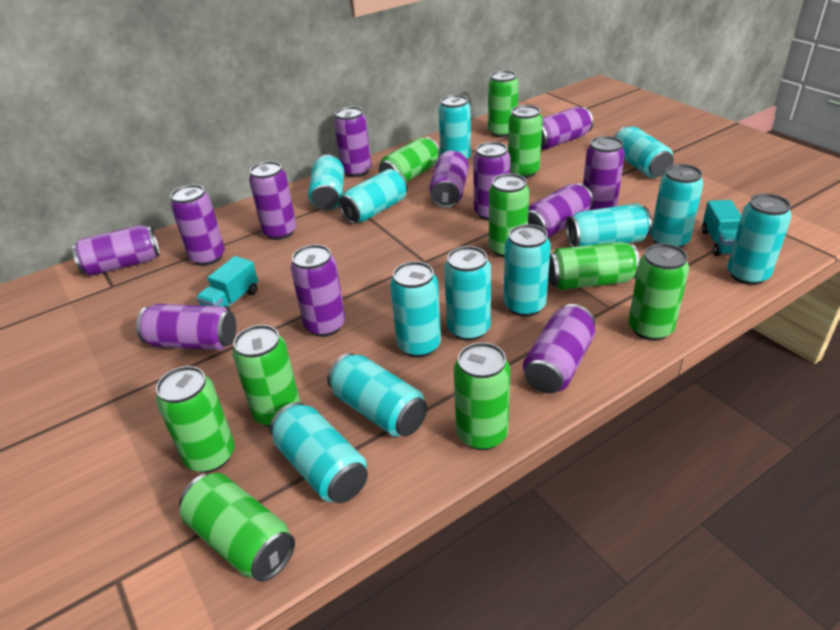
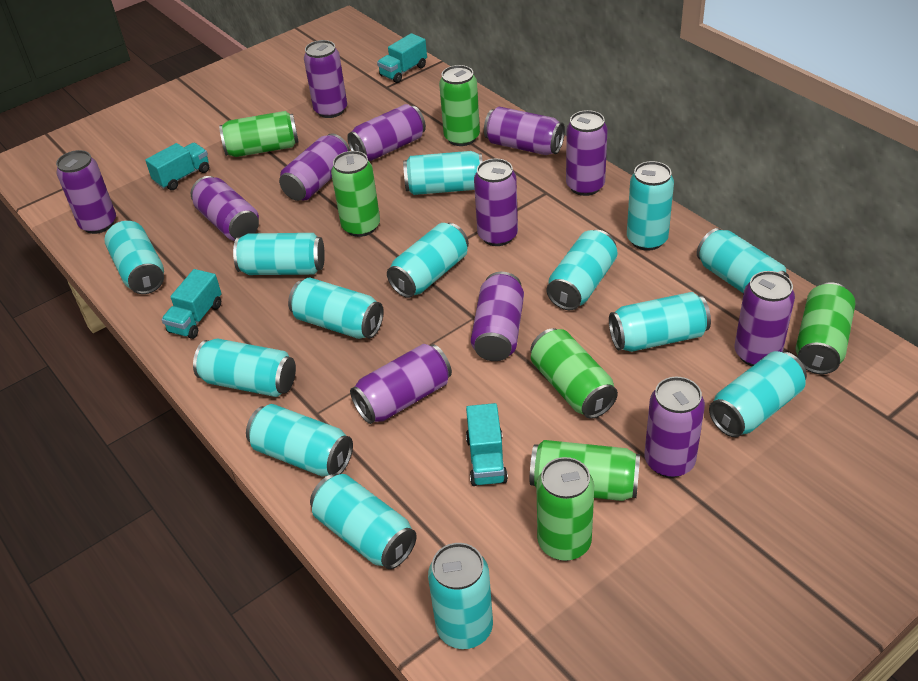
green can: [156,366,235,473] [179,473,295,582] [233,325,300,427] [379,137,440,182] [454,342,510,450] [488,71,518,138] [489,174,529,258] [508,105,543,178] [548,242,640,290] [628,243,689,341] = 10 -> [219,111,299,157] [331,151,380,237] [439,65,480,146] [530,440,640,501] [531,328,618,419] [536,457,594,561] [796,282,855,374] = 7
turquoise can: [270,402,368,503] [308,155,344,210] [327,353,427,437] [339,169,408,224] [390,261,441,357] [439,95,471,161] [444,246,491,341] [504,224,551,317] [566,203,652,247] [614,126,674,178] [651,164,703,248] [727,194,791,285] = 12 -> [104,221,164,294] [193,338,296,397] [233,233,325,275] [246,404,353,476] [288,278,384,339] [310,474,417,569] [387,223,469,298] [403,151,483,195] [428,543,493,649] [547,230,617,310] [609,292,711,352] [627,161,674,251] [697,228,789,294] [709,351,807,437] = 14
turquoise truck: [196,256,258,311] [702,200,741,256] = 2 -> [145,143,209,190] [161,269,221,339] [377,33,427,83] [466,403,508,486] = 4

